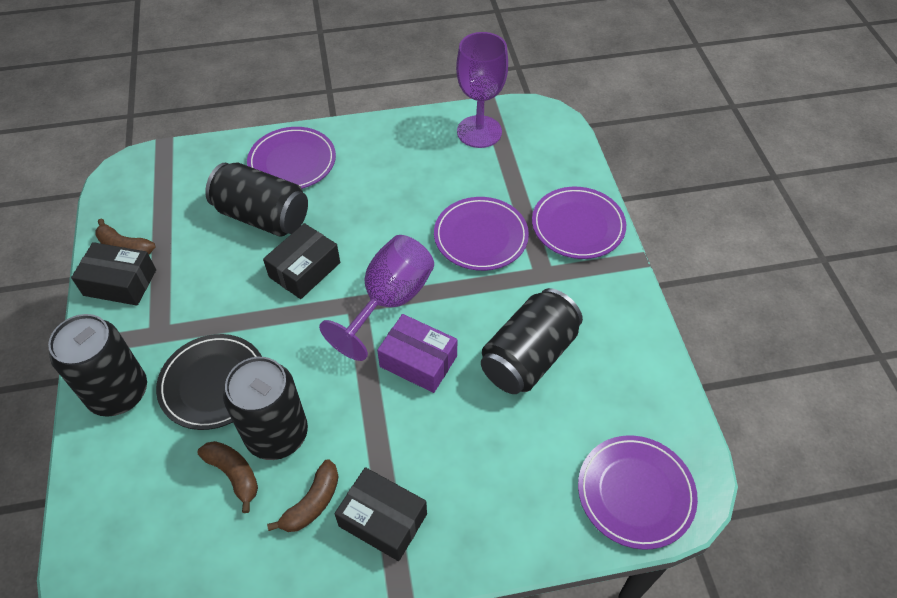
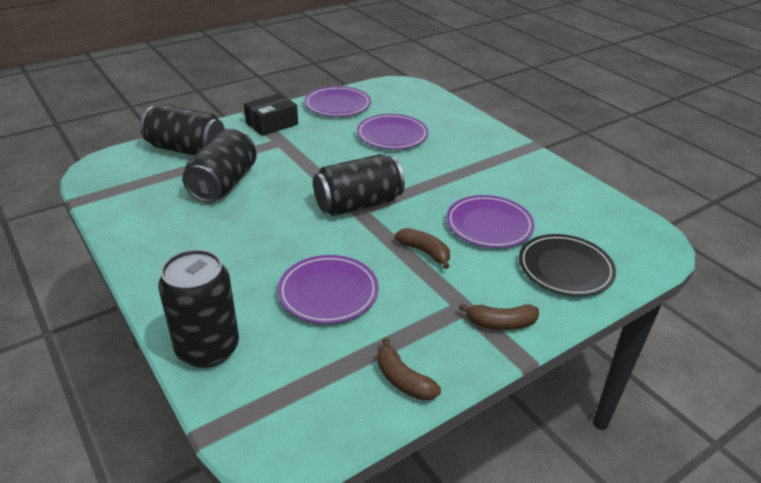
black box: [71,242,156,306] [263,223,340,299] [334,467,427,561] = 3 -> [244,93,298,136] = 1
purple box: [377,314,457,393] = 1 -> none = 0
purple goblet: [319,235,434,361] [456,32,508,148] = 2 -> none = 0

